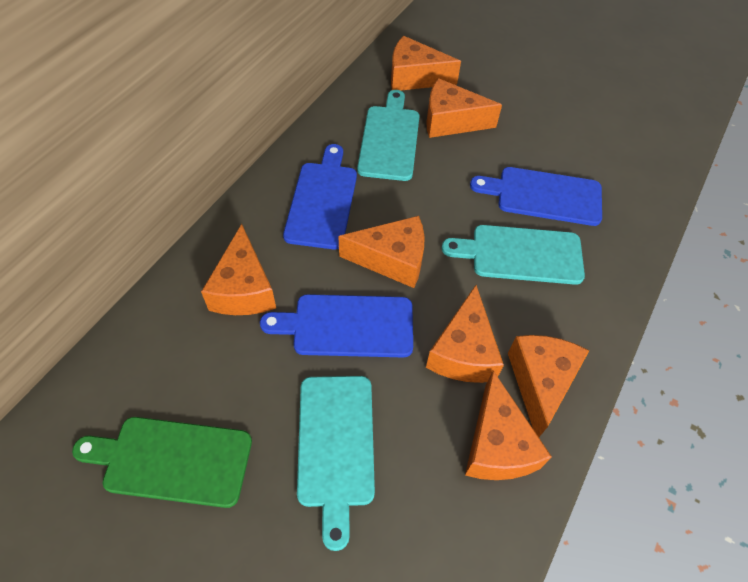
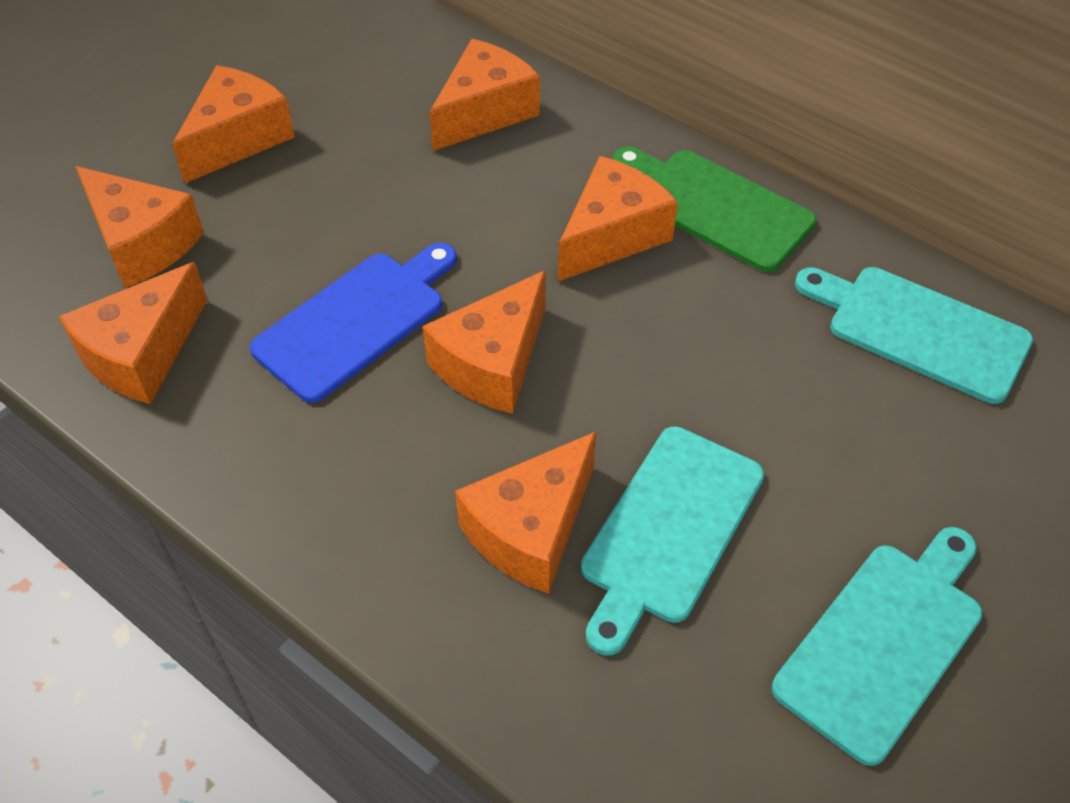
blue cutting board: [260,294,413,358] [283,144,357,249] [470,167,602,226] = 3 -> [250,243,457,403] = 1

